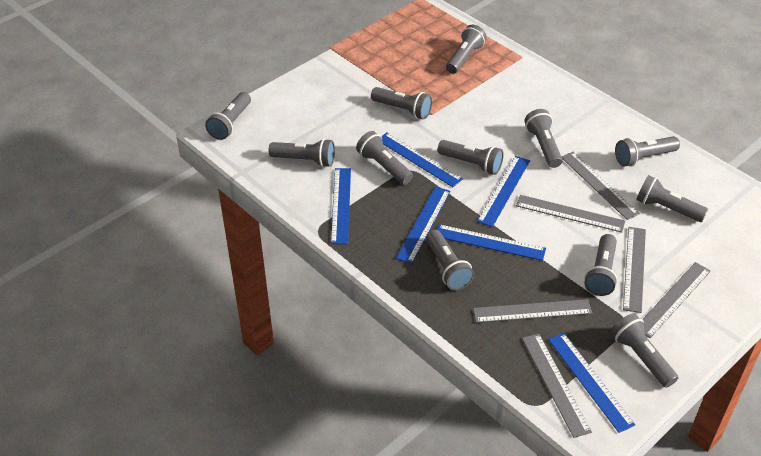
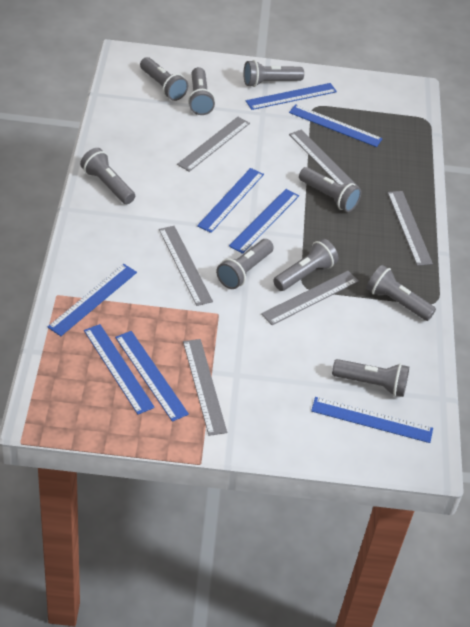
blue ruler: [331,168,351,244] [382,132,463,187] [396,187,450,264] [437,224,546,261] [477,156,530,227] [548,333,635,433] = 6 -> [48,264,137,336] [84,324,155,414] [115,331,189,422] [197,168,264,233] [229,189,299,254] [246,83,337,110] [289,104,383,147] [311,397,433,443] = 8
grey flashlight: [205,92,251,140] [268,138,335,167] [356,131,413,185] [371,87,432,120] [426,230,474,290] [437,140,504,175] [446,25,487,74] [525,109,563,168] [584,234,618,296] [611,313,678,388] [615,136,680,167] [636,175,708,222] = 12 -> [80,148,135,204] [140,57,188,101] [188,67,215,115] [216,239,274,289] [243,60,304,87] [273,239,338,291] [299,167,361,212] [332,359,409,397] [366,265,436,321] = 9

